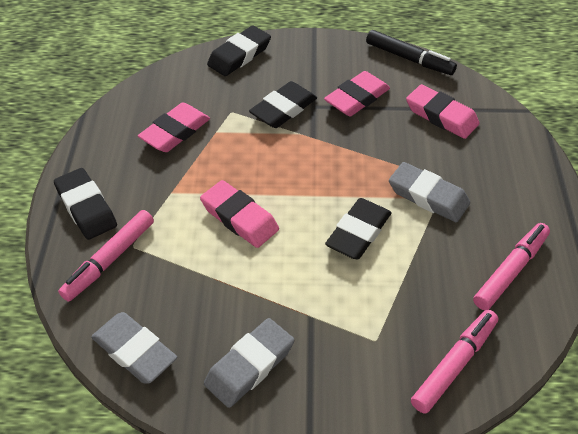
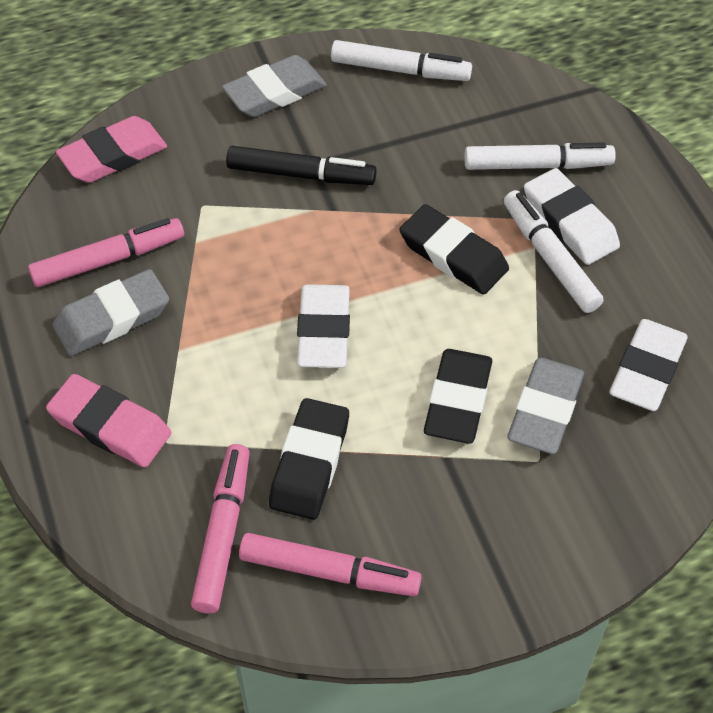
black eraser: [54,168,117,240] [207,25,271,76] [249,81,317,128] [325,198,392,259] = 4 -> [269,398,349,520] [399,204,509,295] [424,349,492,444] = 3
pink eraser: [138,103,210,152] [200,180,279,248] [324,71,390,116] [406,84,480,139] = 4 -> [46,374,172,468] [56,116,167,183] = 2
white eraser: none = 0 -> [297,284,350,368] [524,168,620,265] [609,319,688,411] = 3
white marker: none = 0 -> [331,40,472,81] [465,142,616,170] [504,190,604,313] = 3

